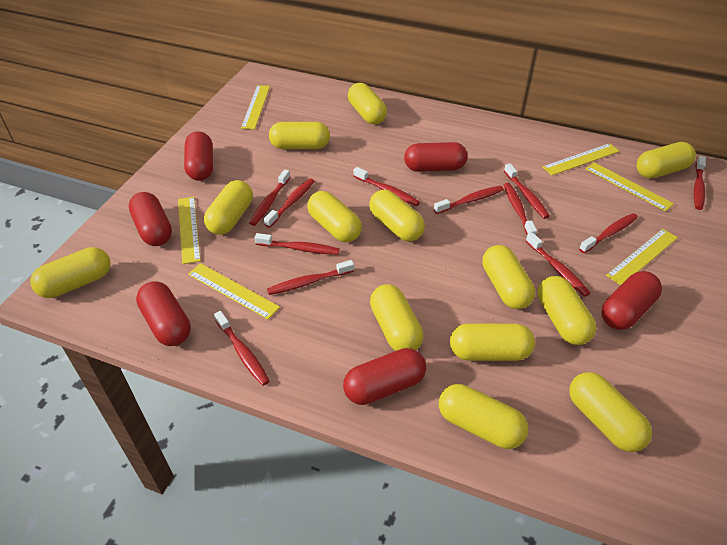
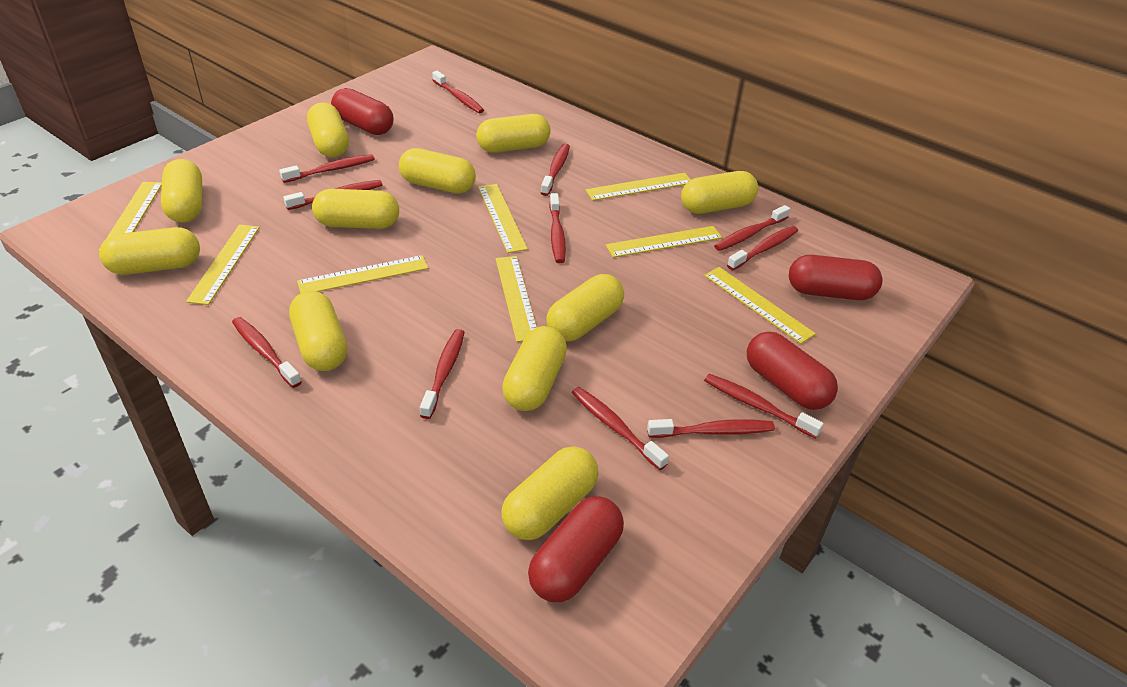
red capsule: [129,192,172,246] [136,281,191,346] [184,131,213,181] [343,348,426,405] [404,142,468,172] [601,271,662,330] = 6 -> [331,88,393,135] [528,496,624,602] [747,332,838,410] [789,255,883,300] = 4
yellow capsule: [30,247,111,298] [204,180,253,235] [269,122,330,149] [307,191,362,242] [348,83,387,124] [369,190,425,241] [370,284,423,351] [439,384,528,449] [450,323,535,361] [482,245,535,309] [538,276,596,345] [569,372,652,452] [637,142,696,179] = 13 -> [99,227,200,275] [161,159,202,223] [289,291,347,371] [307,103,349,157] [312,189,399,229] [399,148,476,194] [476,114,551,153] [502,326,567,411] [502,446,598,540] [546,274,624,342] [681,171,758,214] = 11
yellow ruler: [178,197,201,264] [188,263,280,319] [241,85,270,130] [542,143,620,175] [585,162,674,212] [606,229,678,285] = 6 -> [98,182,162,252] [186,224,260,305] [297,255,428,293] [478,184,528,253] [496,256,537,342] [585,173,691,201] [606,226,722,258] [704,267,816,344] = 8

